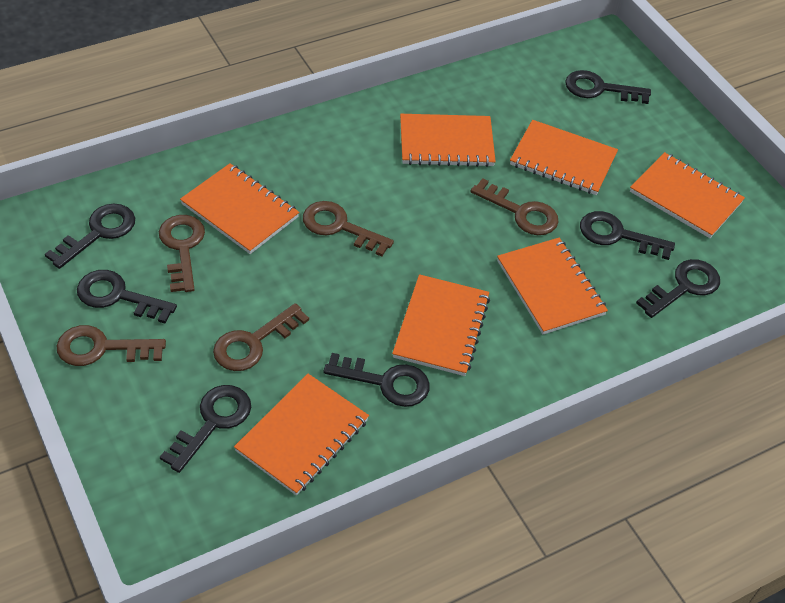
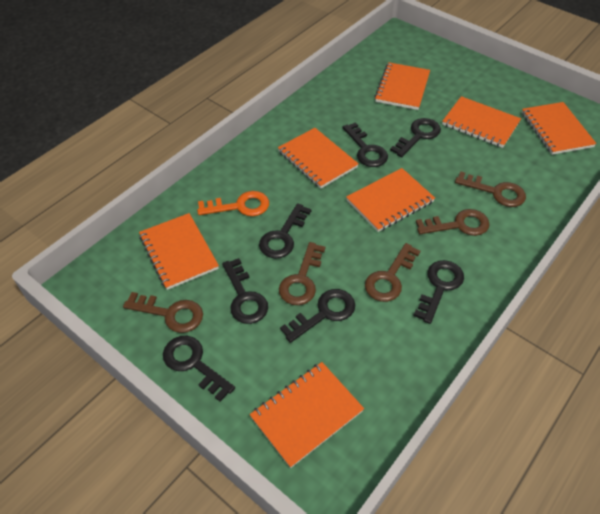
orange key: none = 0 -> [197,191,269,216] = 1

